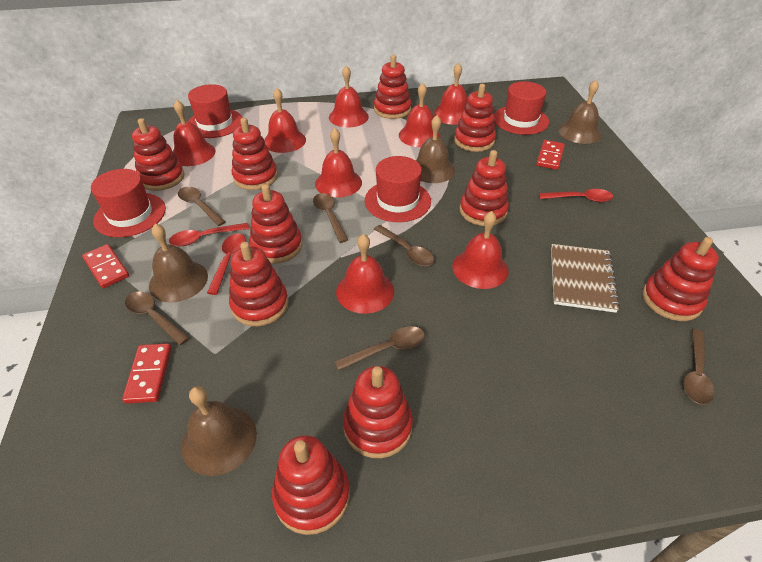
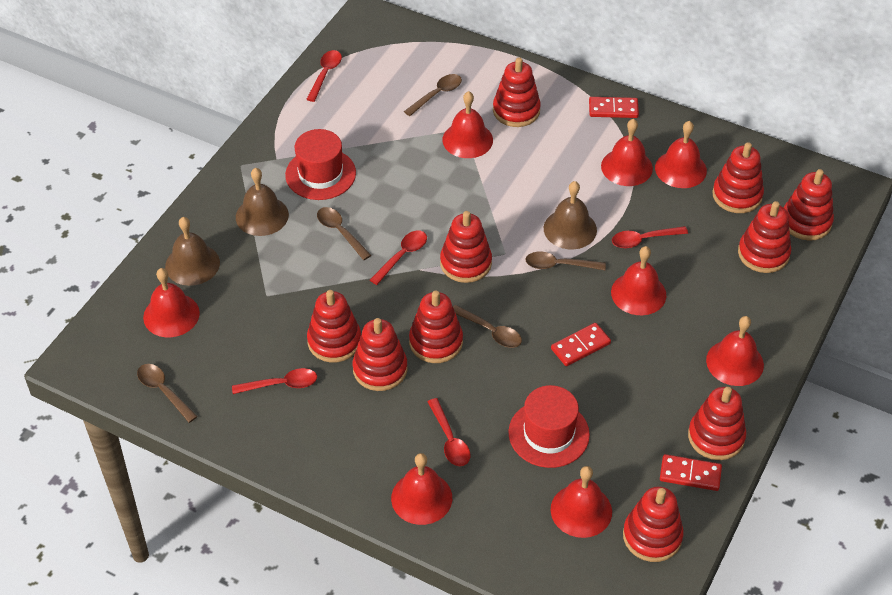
brown bell: [149,223,208,302] [181,386,257,476] [416,115,455,183] [558,80,601,144] = 4 -> [165,217,220,286] [236,168,289,236] [544,181,597,249] = 3
brown notebook: [551,244,620,313] = 1 -> none = 0
brown spoon: [125,292,189,345] [178,187,226,226] [313,193,348,243] [335,326,425,370] [374,225,434,266] [683,329,715,405] = 6 -> [137,364,198,423] [317,207,371,260] [404,74,462,116] [453,305,522,348] [525,251,606,270] = 5
red hat: [91,169,166,237] [188,84,243,138] [365,156,431,222] [494,81,549,135] = 4 -> [285,129,356,200] [508,385,590,468] = 2
red spoon: [169,223,249,246] [207,234,246,295] [539,189,613,202] = 3 -> [232,368,317,394] [306,50,342,102] [370,231,427,285] [427,398,470,466] [612,226,688,248] = 5

